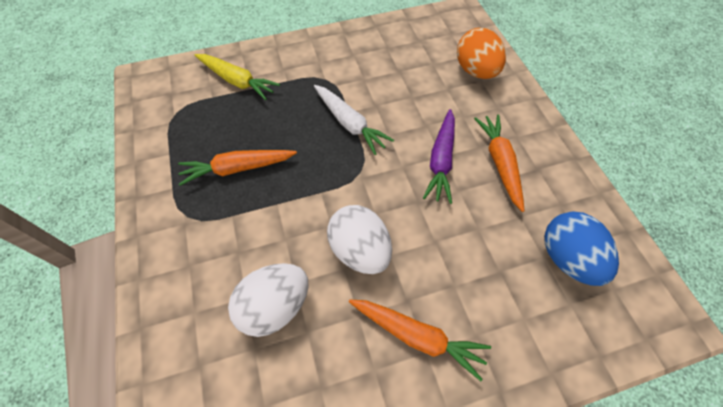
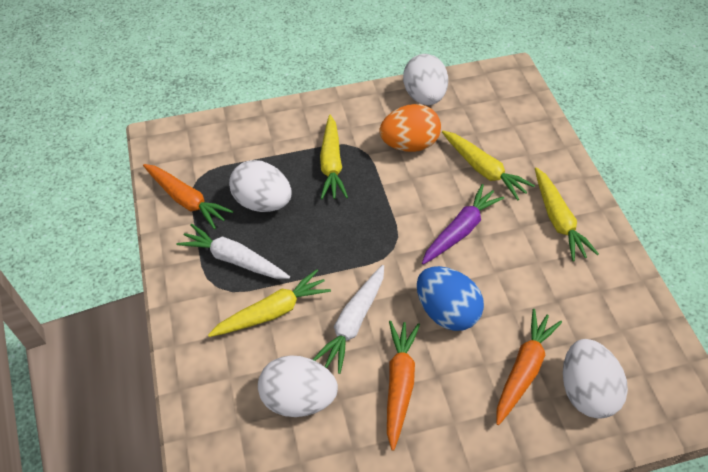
white carrot: [314,85,394,155] = 1 -> [177,223,290,279] [313,265,384,374] = 2
white egg: [228,263,309,337] [327,205,392,274] = 2 -> [229,160,292,212] [258,355,338,417] [403,54,448,105] [563,339,628,419] = 4
yellow carrot: [195,54,280,100] = 1 -> [208,269,331,337] [320,115,348,200] [442,131,535,201] [535,167,599,261] = 4

